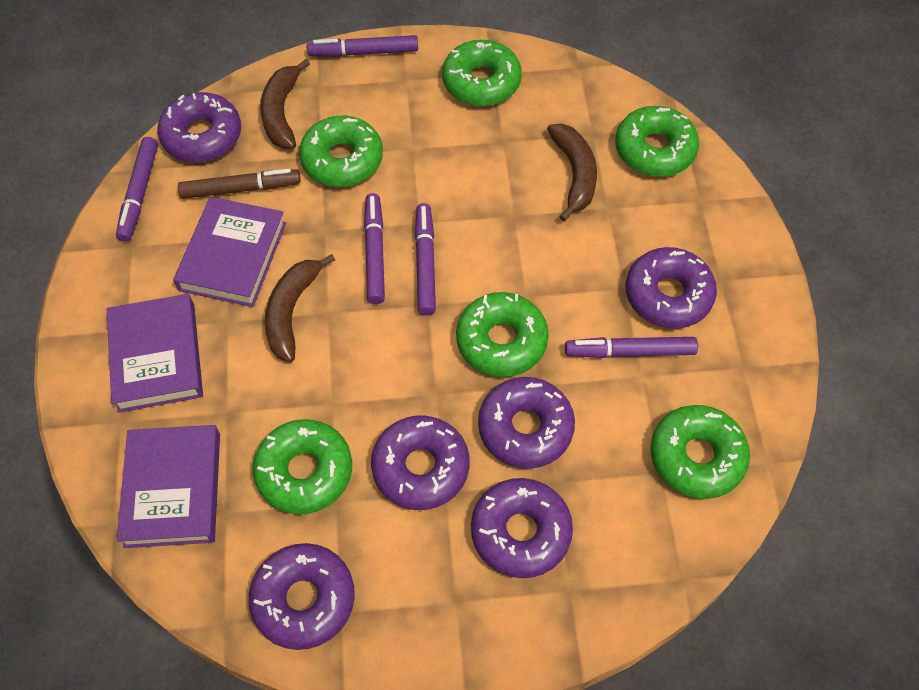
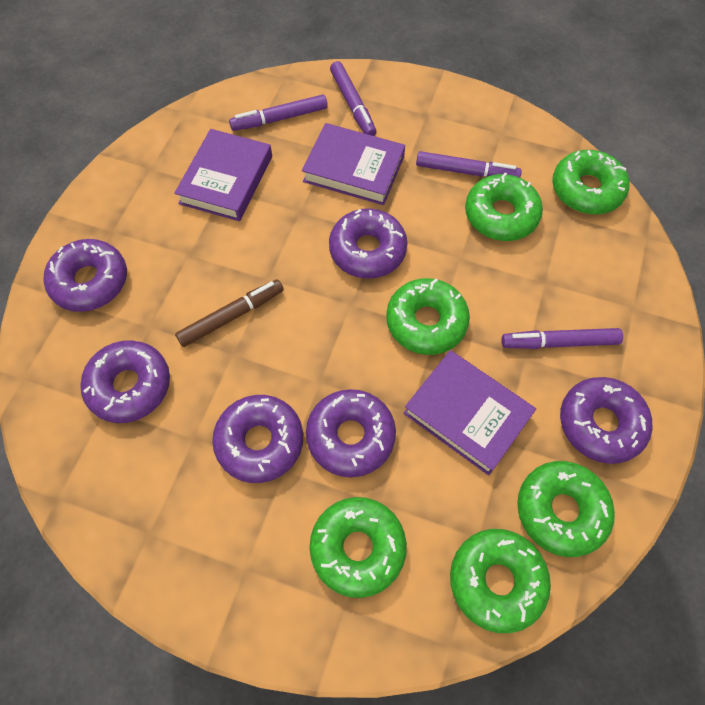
brown banana: [260,59,310,149] [265,254,335,362] [547,124,597,221] = 3 -> none = 0
purple marker: [116,137,158,241] [307,35,418,57] [364,193,385,304] [415,203,436,315] [565,337,698,358] = 5 -> [229,94,328,131] [330,61,377,136] [416,151,522,178] [501,328,623,349] = 4

